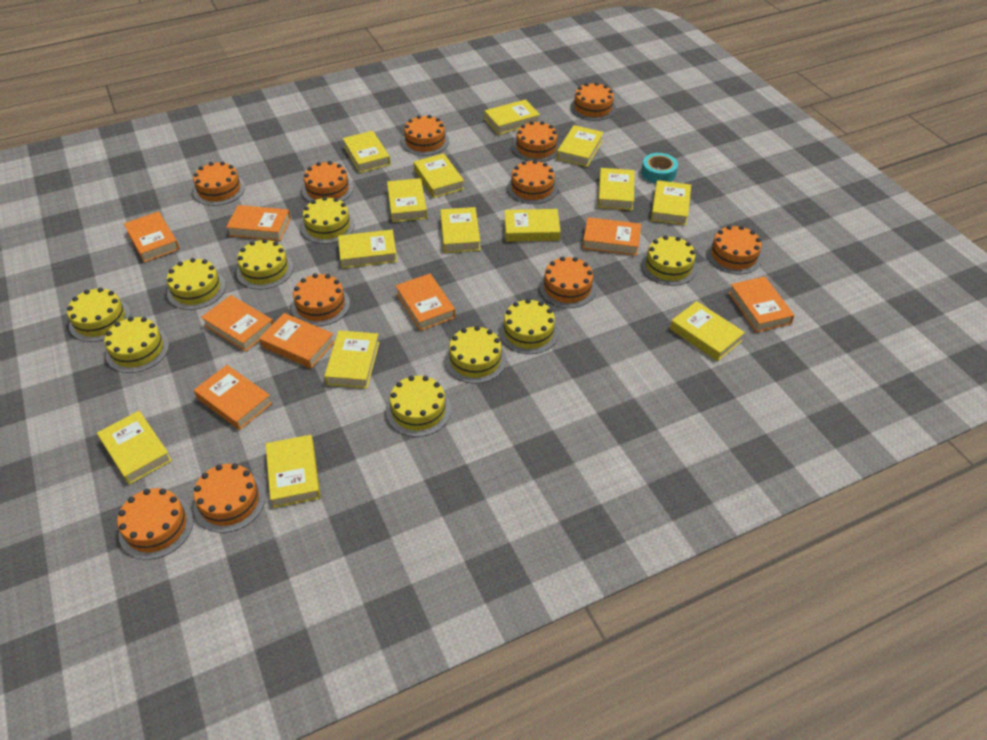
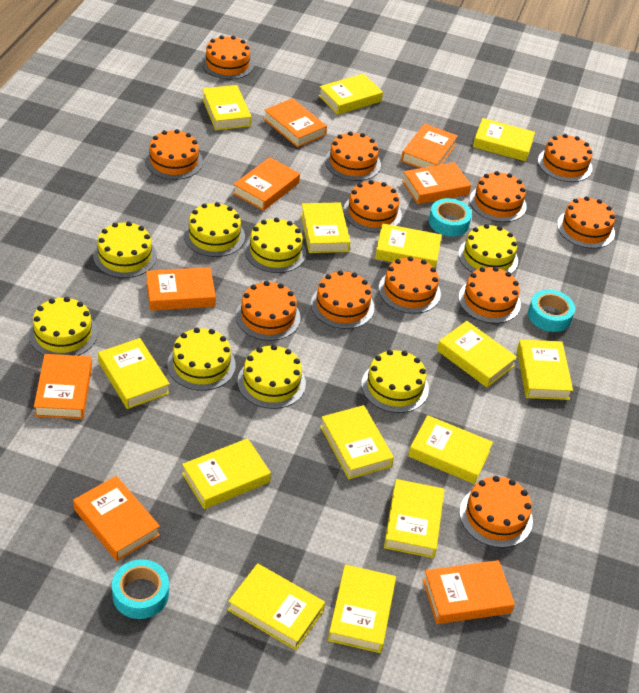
orange cake: [117,488,194,560] [193,161,245,206] [193,464,266,533] [291,273,350,326] [302,161,353,203] [401,115,449,156] [507,160,558,204] [513,121,560,162] [539,257,596,308] [570,82,616,121] [706,225,762,274] = 11 -> [145,129,203,180] [201,35,254,79] [236,281,301,341] [311,270,374,329] [325,131,381,181] [343,180,402,232] [379,256,441,314] [459,267,521,323] [459,476,533,548] [469,171,527,222] [538,134,593,182] [557,196,615,249] = 12
turquoise tape: [641,153,678,183] = 1 -> [112,559,169,619] [429,198,472,237] [528,290,575,332] = 3
yellow cake: [67,287,131,342] [104,317,169,373] [167,258,226,310] [236,239,293,290] [301,197,355,244] [386,376,451,437] [445,326,506,384] [499,299,559,354] [641,236,697,286] = 9 -> [29,297,98,356] [93,221,157,278] [167,328,236,391] [184,202,245,257] [238,345,306,409] [245,218,306,273] [361,350,429,413] [458,224,518,274] = 8

